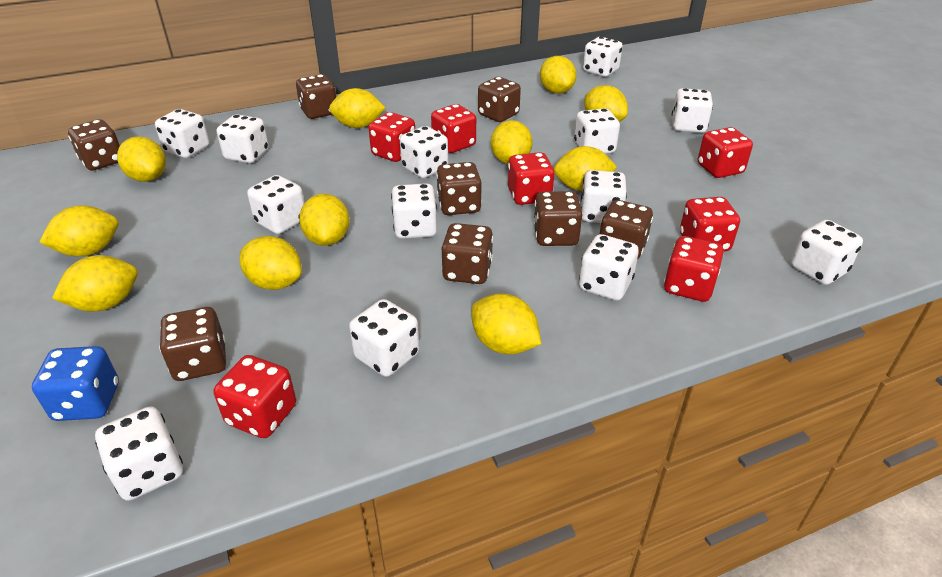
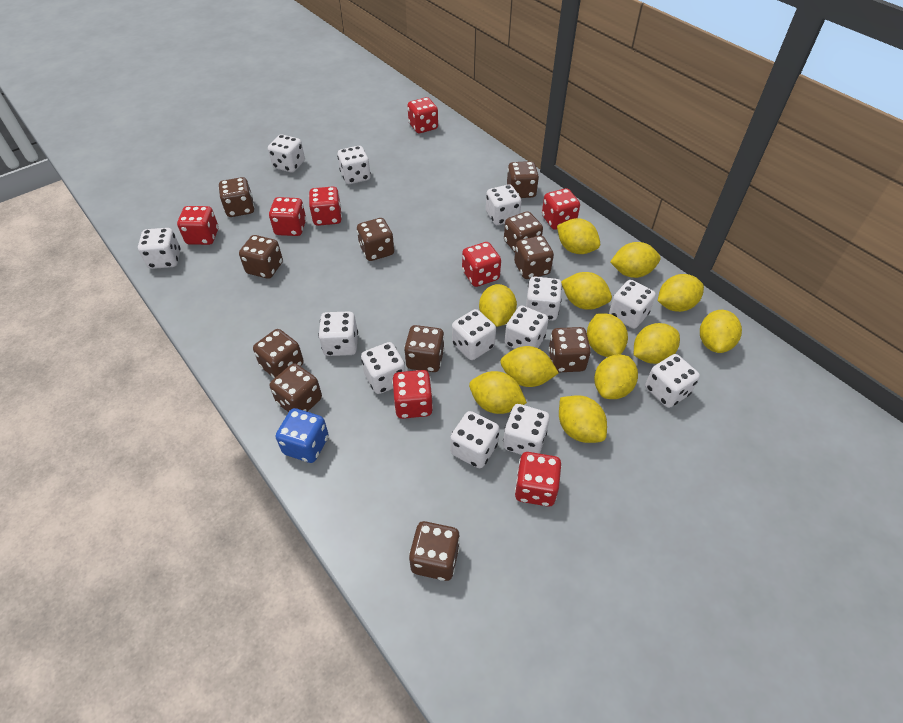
brown dice: [68,119,120,171] [159,307,226,381] [296,74,336,119] [436,162,482,215] [442,223,493,284] [478,77,521,122] [533,191,583,246] [600,200,653,260] = 8 -> [219,177,254,217] [239,235,283,279] [253,329,304,378] [270,363,322,412] [357,218,394,261] [404,325,445,372] [409,521,460,581] [504,211,543,252] [507,161,539,198] [514,236,554,279] [548,327,591,372] = 11
red dice: [213,355,296,438] [368,112,415,162] [431,104,476,153] [508,152,555,205] [664,236,724,302] [680,197,740,252] [698,127,753,178] = 7 -> [177,206,218,245] [269,197,306,236] [309,186,342,226] [392,370,433,419] [407,97,438,133] [462,242,501,287] [515,452,562,507] [542,188,580,230] = 8
yellow lemon: [39,205,118,257] [52,255,138,311] [117,136,166,182] [240,236,302,290] [299,194,350,246] [329,88,385,128] [471,293,541,354] [491,120,533,164] [540,56,577,94] [554,146,617,191] [584,85,628,122] = 11 -> [469,371,527,414] [479,284,517,327] [500,346,559,387] [557,218,600,254] [559,395,607,443] [561,272,612,310] [587,313,628,357] [594,354,638,399] [610,242,661,278] [634,323,680,364] [658,274,704,312] [700,310,742,353] = 12

